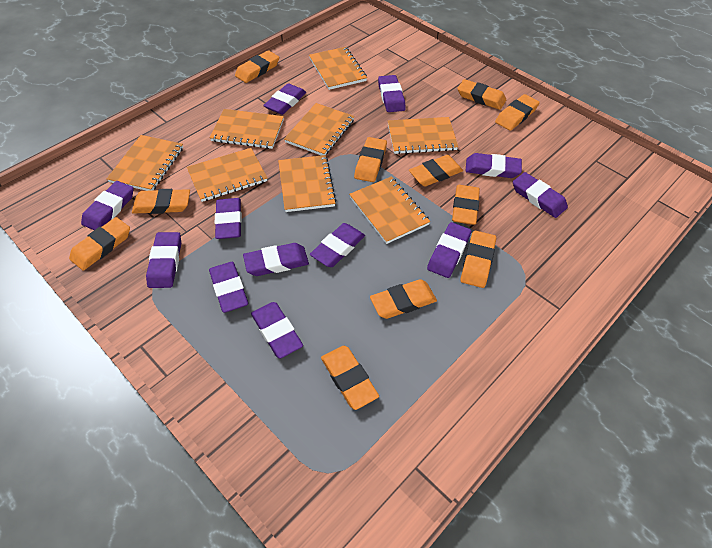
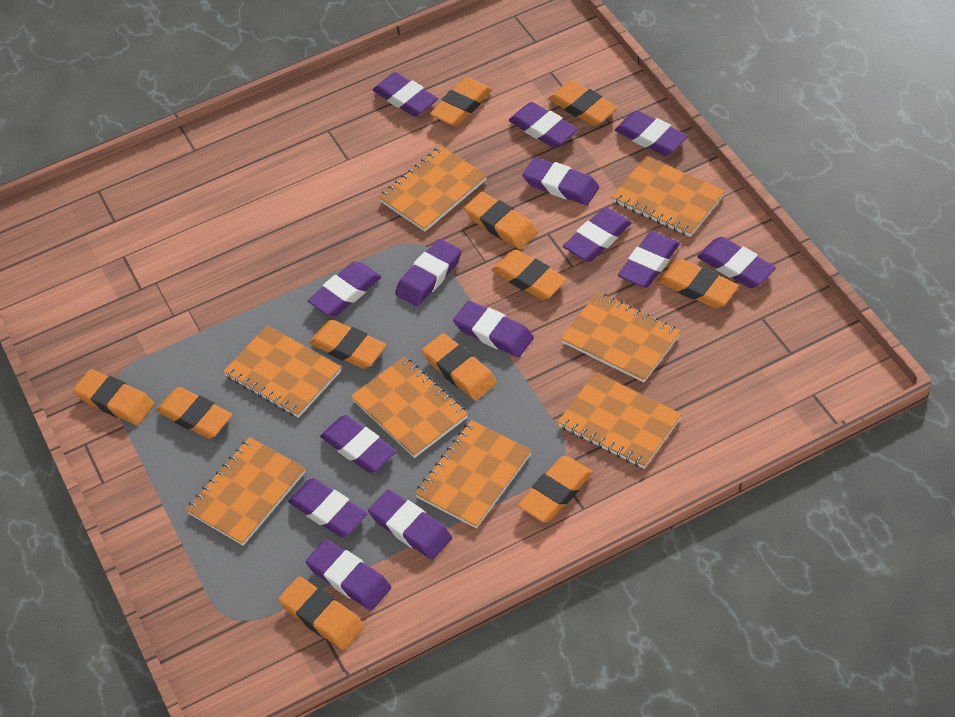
purple eraser: [81,181,134,230] [146,232,181,288] [209,262,248,313] [215,198,242,239] [243,243,309,276] [251,302,303,359] [263,83,306,115] [310,223,365,267] [378,75,406,112] [427,222,471,278] [466,153,522,178] [513,172,568,218] = 12 -> [288,478,367,537] [306,539,391,611] [308,261,381,317] [320,415,396,473] [368,489,452,560] [373,72,438,117] [395,239,462,306] [453,301,534,357] [509,102,578,148] [522,157,599,205] [563,208,632,262] [615,110,688,156] [618,231,680,288] [697,237,776,288] = 14

